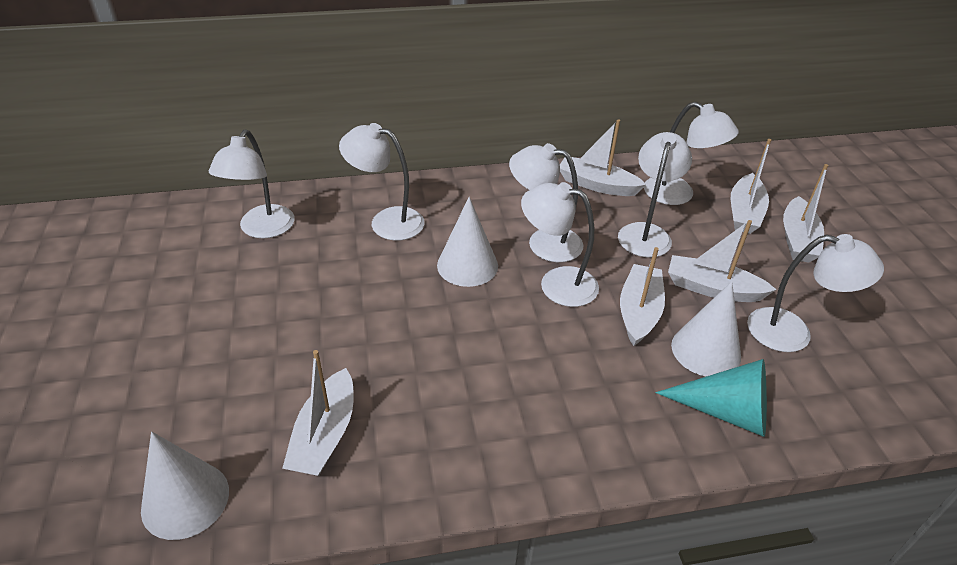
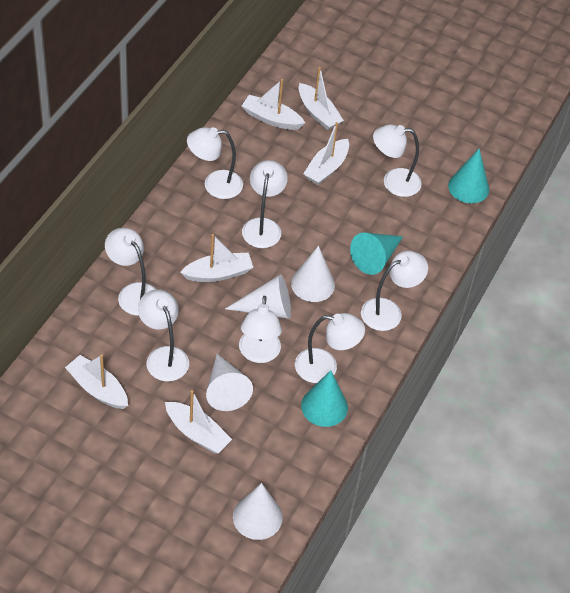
turquoise cone: [656,359,767,437] = 1 -> [301,370,348,427] [350,233,403,275] [448,149,489,203] = 3
white cone: [141,432,229,540] [437,197,498,287] [671,281,741,376] = 3 -> [206,354,253,411] [225,274,291,319] [233,483,283,540] [291,246,335,302] = 4
white lamp: [209,130,295,238] [339,123,425,241] [509,143,584,262] [521,182,599,307] [618,132,692,257] [644,102,739,205] [747,234,884,352] = 7 -> [105,228,155,316] [138,289,189,381] [187,127,243,199] [239,296,282,363] [242,160,288,248] [295,313,365,383] [361,251,428,331] [373,124,422,197] = 8

